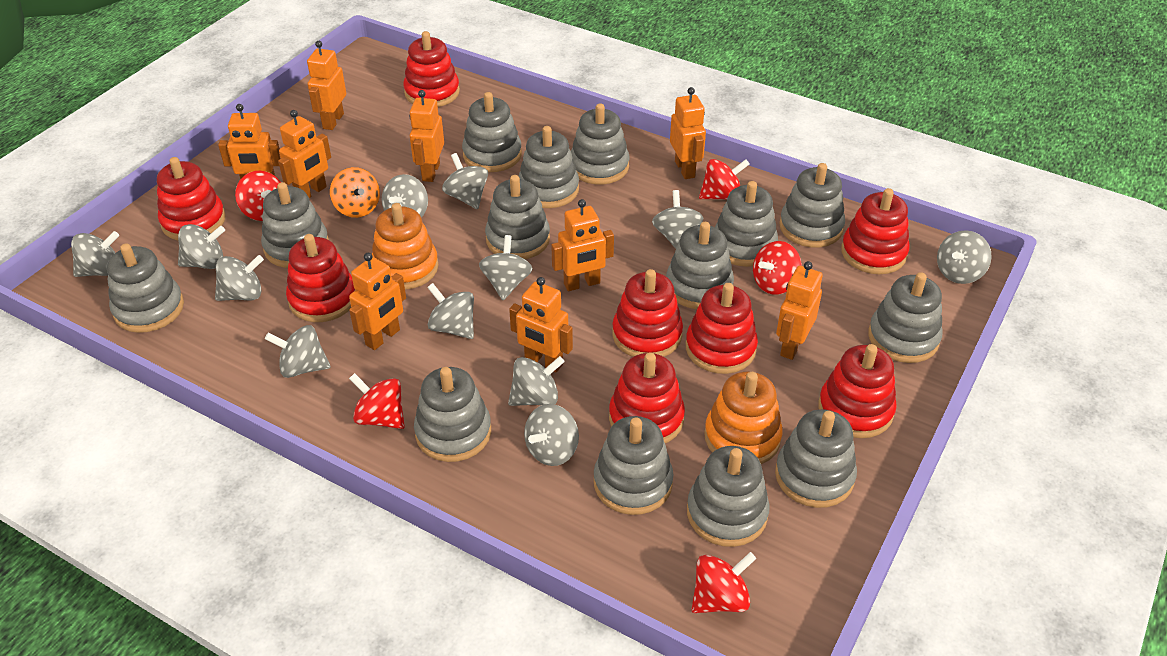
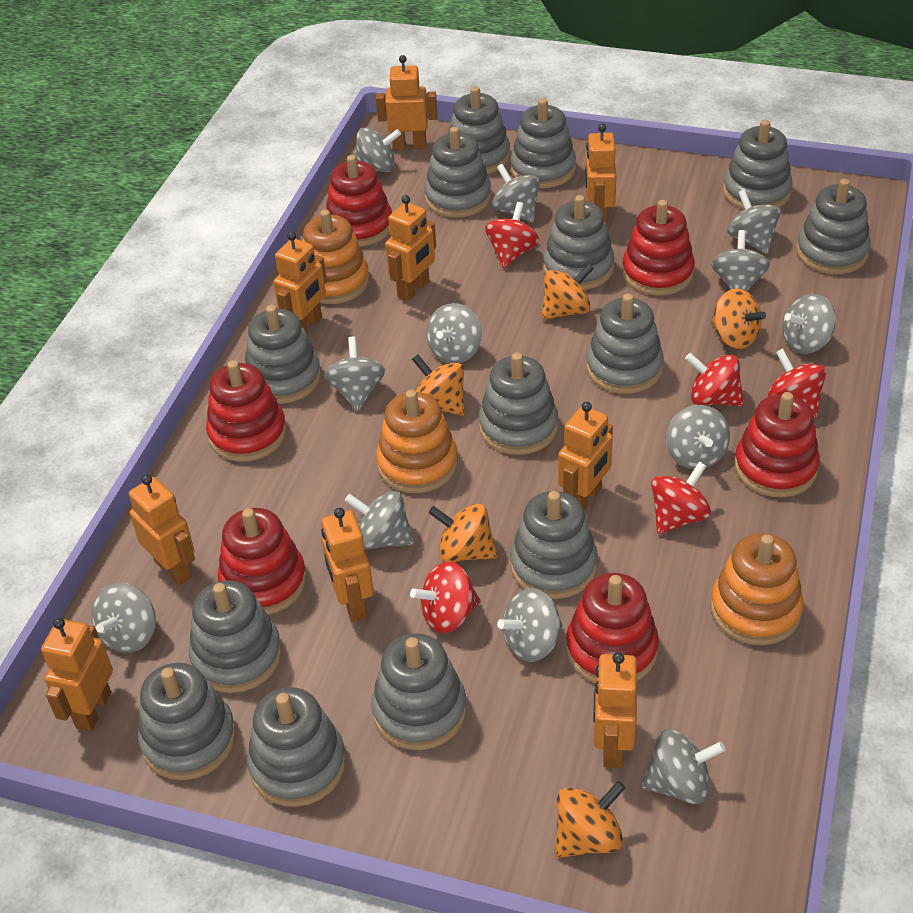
orange spinning top: [330,167,380,218] = 1 -> [412,355,465,416] [429,504,498,562] [542,263,594,320] [555,781,625,858] [711,289,766,349] = 5
orange stacking toy: [372,203,438,290] [704,372,783,464] = 2 -> [303,209,370,304] [376,390,458,493] [711,533,804,645] = 3
red stacking toy: [157,157,226,241] [286,234,355,322] [403,31,460,107] [609,353,685,443] [612,269,683,357] [686,283,758,374] [818,344,897,438] [841,188,910,274] = 8 -> [206,360,287,462] [218,508,307,615] [326,155,392,247] [566,573,659,684] [622,200,695,296] [734,392,820,497] = 6

